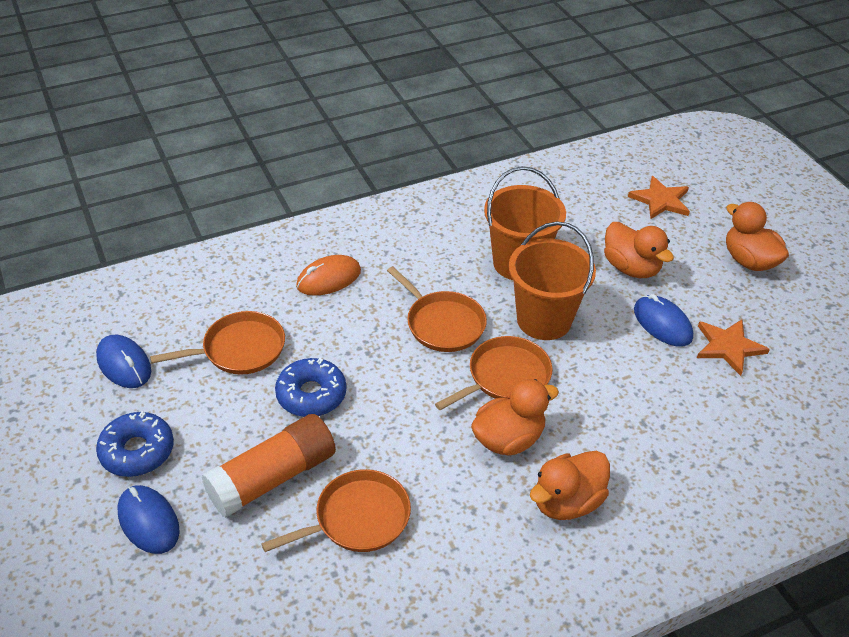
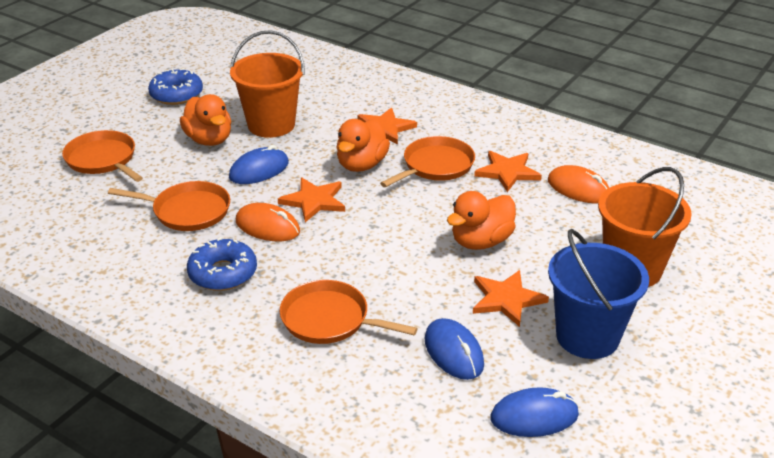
blue bucket: none = 0 -> [548,229,649,359] = 1
orange duck: [471,379,559,456] [530,451,610,520] [604,222,674,278] [726,202,789,271] = 4 -> [180,94,231,146] [336,119,390,172] [447,191,516,250] = 3
orange glue stick: [202,414,336,518] = 1 -> none = 0
orange mouse: [296,255,361,296] = 1 -> [236,203,300,242] [548,165,609,203] = 2
orange star: [628,176,690,219] [697,319,770,376] = 2 -> [278,178,345,222] [357,107,417,145] [473,270,549,327] [474,151,542,192] = 4

